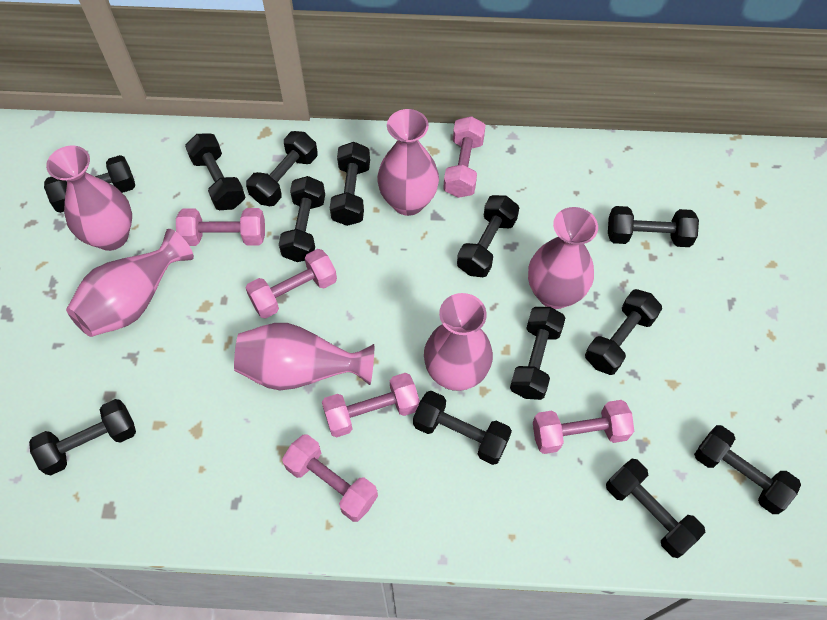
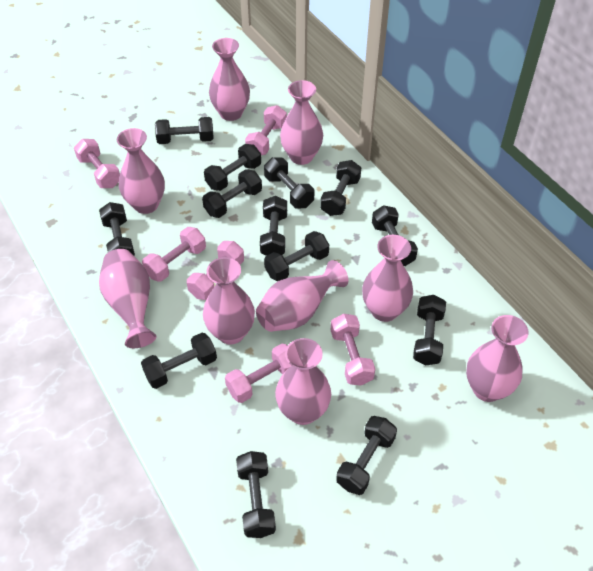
pink vase: [46,145,132,251] [66,229,194,337] [234,323,374,390] [377,109,439,216] [424,293,493,391] [528,207,598,309] = 6 -> [99,249,157,348] [117,128,165,214] [203,257,255,344] [209,38,250,121] [256,260,348,332] [275,338,331,425] [280,80,323,165] [362,235,413,322] [466,315,529,402] = 9

